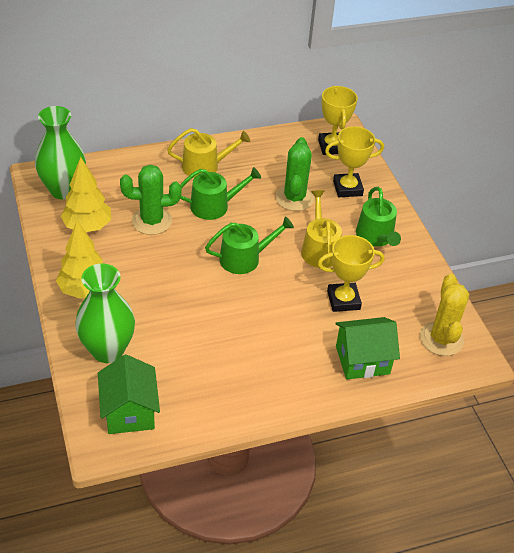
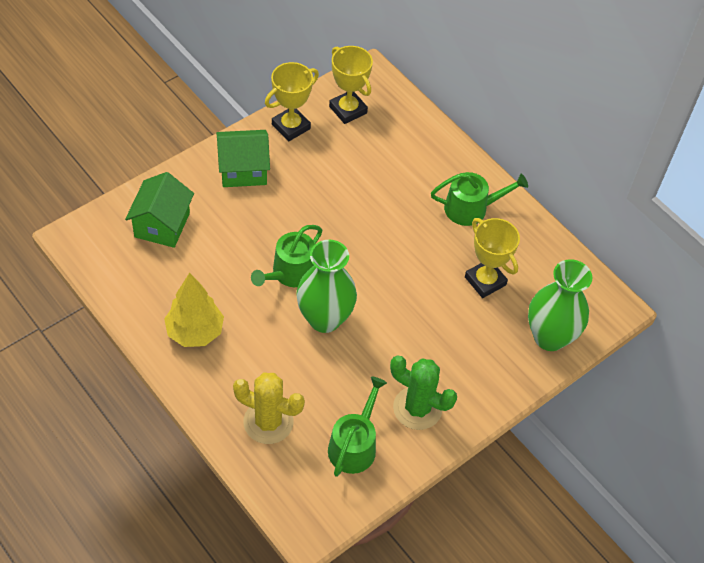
green cactus: [120,164,181,235] [275,137,314,211] = 2 -> [390,355,457,430] = 1
yellow tree: [56,221,103,299] [61,157,111,232] = 2 -> [164,272,224,347] = 1
yellow watering can: [167,128,250,178] [301,190,342,268] = 2 -> none = 0

